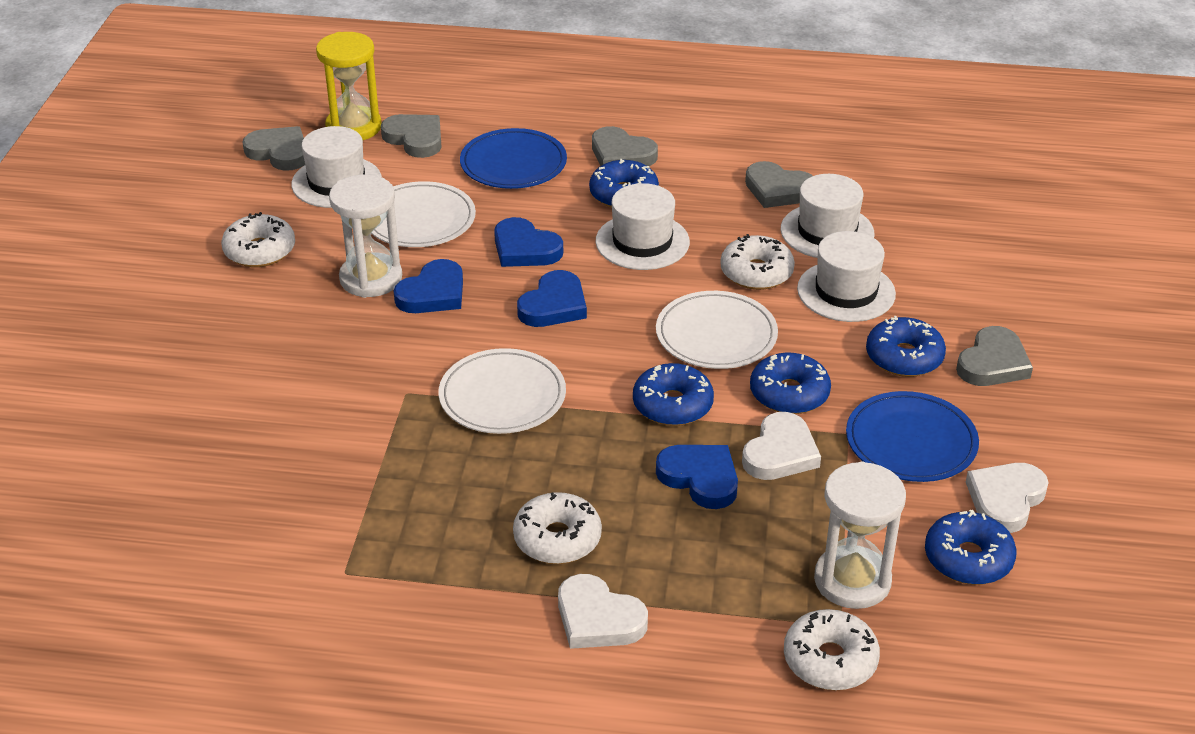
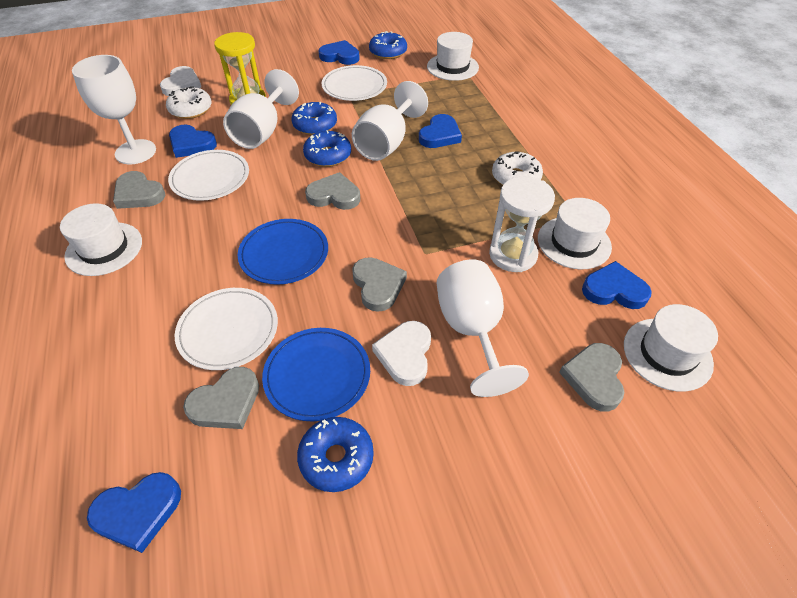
blue donut: [589,159,659,208] [633,363,714,426] [750,353,831,414] [866,316,946,377] [925,510,1017,585] = 5 -> [291,102,337,135] [297,417,374,492] [303,130,351,167] [369,31,407,59] = 4
blue heart: [394,259,463,313] [494,217,563,267] [517,270,587,327] [656,445,738,509] = 4 -> [87,472,181,553] [169,125,217,158] [318,40,360,65] [419,114,462,148] [582,261,652,309] = 5
white donut: [221,212,295,267] [513,492,602,564] [720,234,795,290] [784,609,880,690] = 4 -> [166,86,212,119] [492,151,543,185] = 2
white goblet: none = 0 -> [72,55,156,164] [223,69,299,149] [352,81,428,161] [437,260,529,397] = 4
white heart: [558,574,648,649] [742,412,821,480] [966,463,1049,533] = 3 -> [160,66,201,96] [372,321,431,386] = 2
white hourglass: [329,175,402,298] [814,461,906,609] = 2 -> [489,176,555,272] = 1

